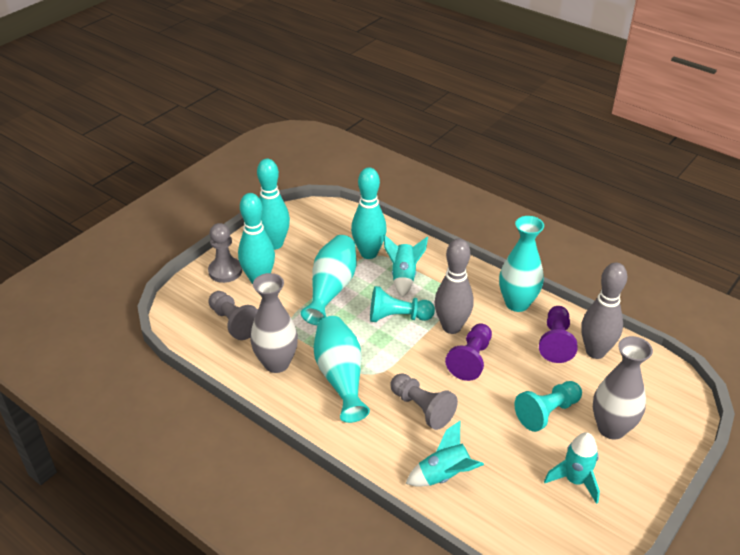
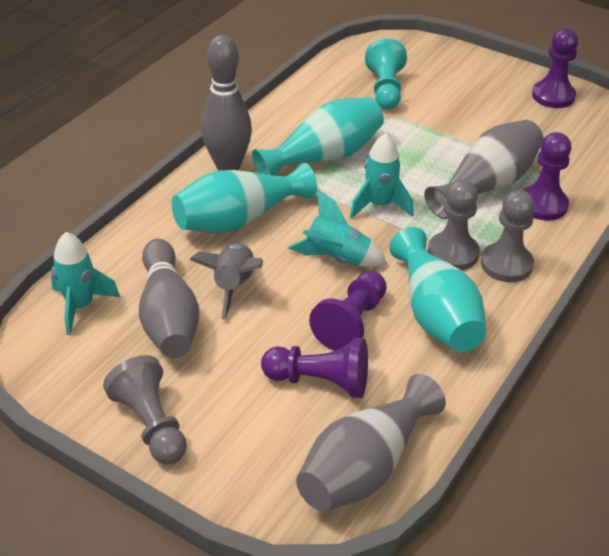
grey rocket: none = 0 -> [190,243,263,320] = 1
purple pawn: [445,323,492,381] [539,306,578,363] = 2 -> [261,338,368,398] [309,271,387,351] [523,132,571,220] [532,28,578,108] = 4
turquoise bowling pin: [238,193,275,284] [257,159,290,250] [351,167,387,259] = 3 -> none = 0
turquoise pawn: [370,286,435,322] [514,381,582,432] = 2 -> [365,39,407,110] = 1

